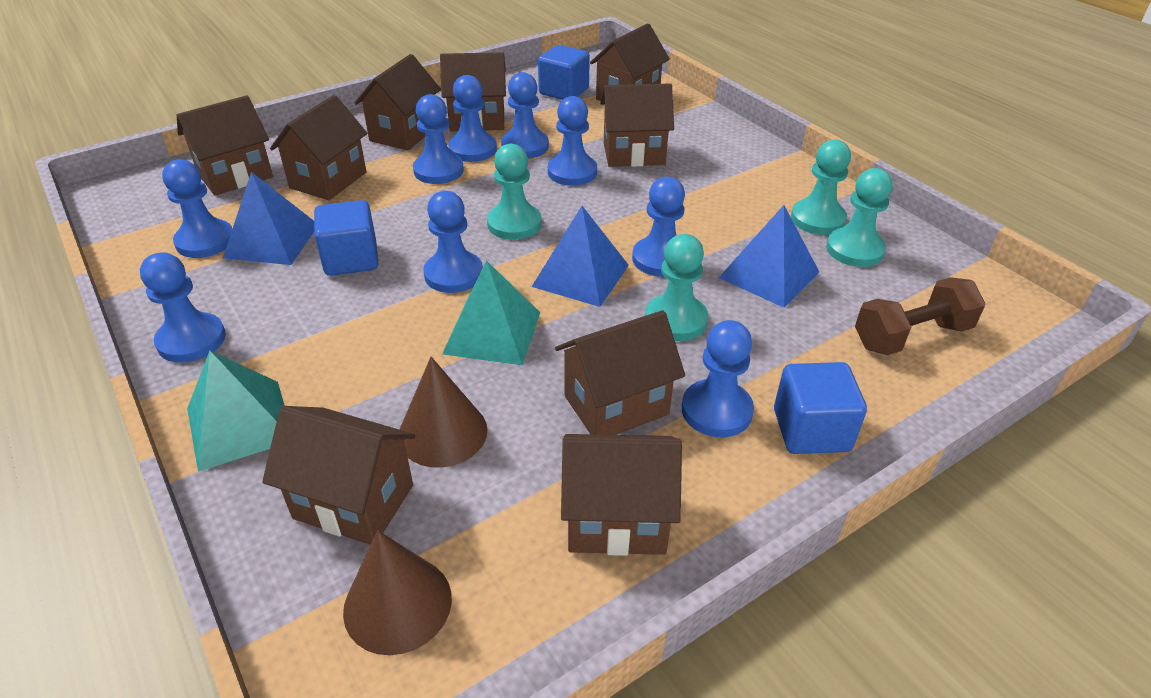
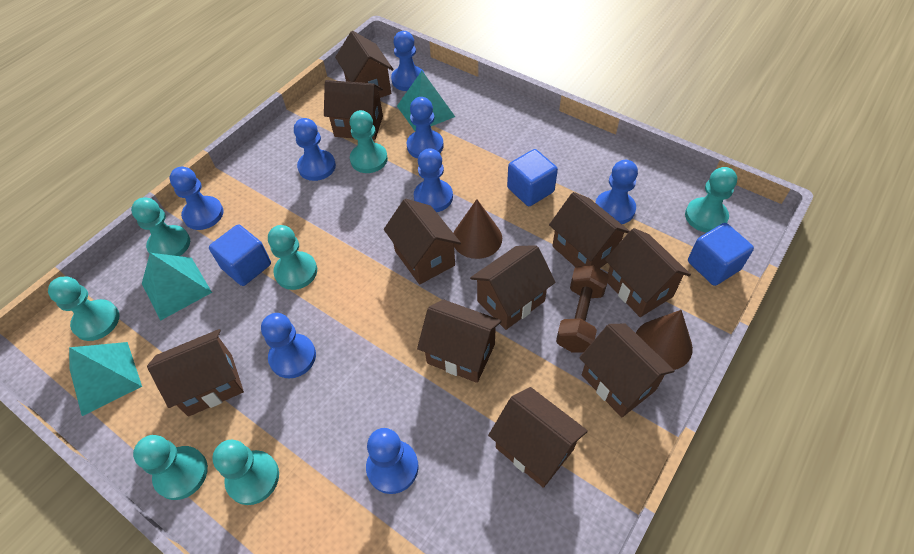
blue pawn: [140,252,226,363] [162,159,232,258] [413,94,464,184] [423,191,483,293] [448,75,497,162] [501,72,549,159] [548,96,597,186] [632,177,685,277] [682,320,754,438] = 9 -> [170,167,224,230] [261,313,316,378] [294,118,336,181] [366,428,418,494] [391,31,425,91] [407,97,443,159] [414,148,453,212] [595,160,638,224] = 8
blue pyramid: [223,172,314,265] [532,206,629,307] [719,205,819,308] = 3 -> none = 0
brown house: [177,95,273,196] [262,406,415,545] [270,95,368,200] [354,54,441,150] [440,52,506,131] [555,310,685,435] [561,434,682,556] [590,23,670,101] [600,83,674,167] = 9 -> [147,329,244,417] [324,80,383,140] [335,31,393,98] [384,199,461,285] [417,299,502,383] [470,245,555,330] [488,387,588,488] [549,192,630,269] [579,324,675,418] [605,228,691,317] = 10
turquoise pawn: [487,144,542,240] [645,234,708,341] [791,140,851,235] [826,168,893,267] = 4 -> [48,276,119,341] [131,197,190,256] [133,435,208,500] [212,440,279,505] [268,225,317,290] [350,110,388,173] [685,167,737,233] = 7
turquoise pyramid: [187,351,285,472] [442,260,540,365] = 2 -> [69,342,142,416] [142,253,212,321] [397,71,455,131] = 3

